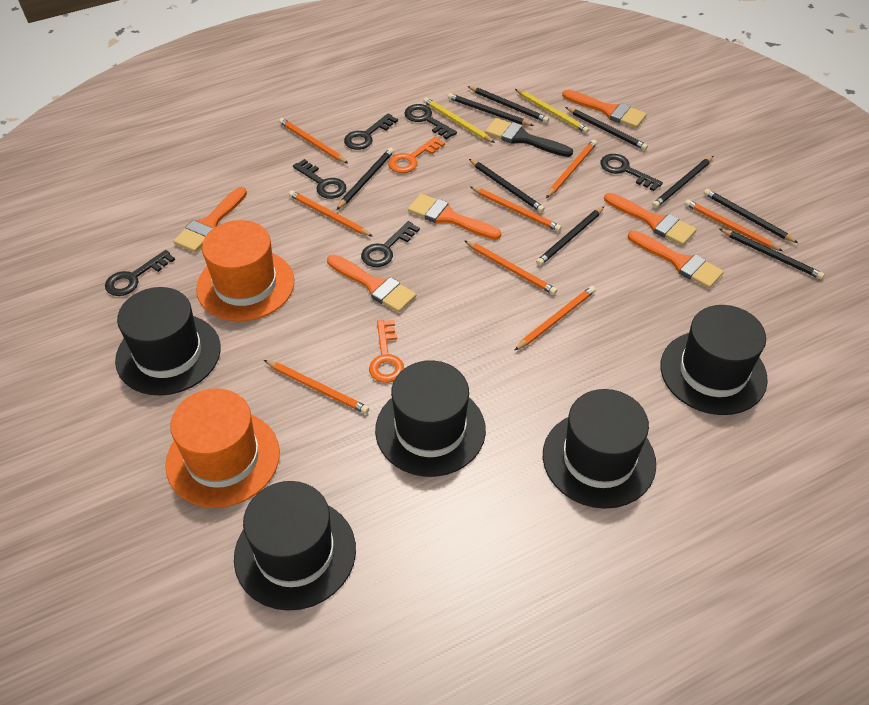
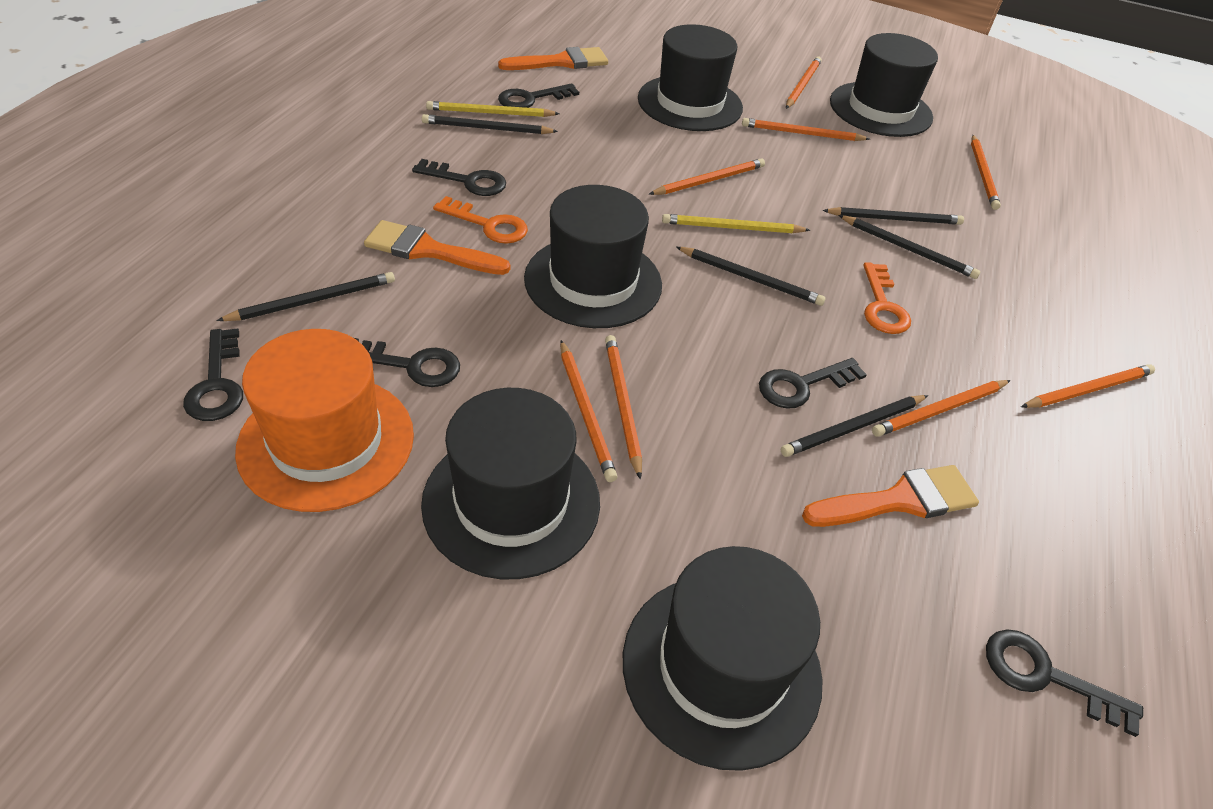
black brush: [485,118,573,157] = 1 -> none = 0
black pencil: [336,148,394,210] [448,93,534,126] [467,86,549,123] [469,159,545,213] [536,207,604,266] [565,107,648,150] [652,156,713,208] [704,189,798,243] [720,229,825,279] = 9 -> [216,272,395,321] [422,114,558,134] [676,247,826,306] [781,395,928,457] [822,207,964,225] [838,215,981,279] = 6
orange brush: [173,187,247,252] [327,255,416,313] [408,194,501,240] [562,90,647,128] [604,193,696,246] [628,230,724,289] = 6 -> [364,220,510,275] [498,47,608,70] [802,465,979,527] = 3
orange hat: [165,388,280,508] [196,220,294,321] = 2 -> [235,329,414,512] = 1

